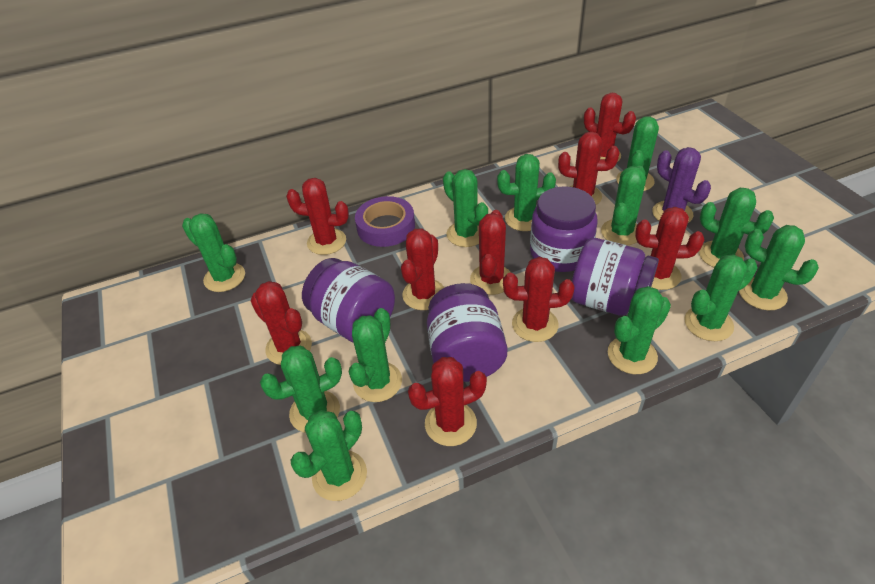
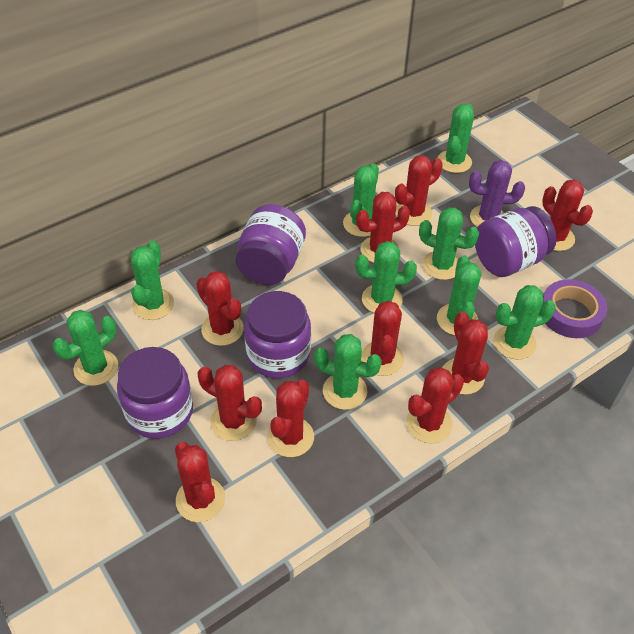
green cactus: [182,213,245,292] [260,346,342,433] [290,410,367,501] [349,308,402,402] [443,169,488,247] [497,154,556,231] [601,166,646,245] [608,286,671,374] [616,116,659,191] [684,254,758,341] [699,188,774,268] [739,225,819,310] = 12 -> [53,310,118,386] [131,240,174,320] [314,334,382,410] [343,163,379,237] [355,241,417,313] [419,207,479,280] [437,256,482,335] [438,103,474,173] [494,285,556,360] = 9
red cactus: [250,281,312,365] [286,178,349,255] [401,228,444,310] [408,357,487,446] [470,210,511,295] [503,257,575,342] [558,132,619,205] [584,93,636,162] [635,207,704,290] = 9 -> [175,442,225,522] [196,271,244,346] [197,365,262,441] [268,380,314,457] [356,192,410,263] [361,301,404,376] [395,155,443,226] [406,367,464,443] [442,312,489,395] [542,180,593,251] = 10

